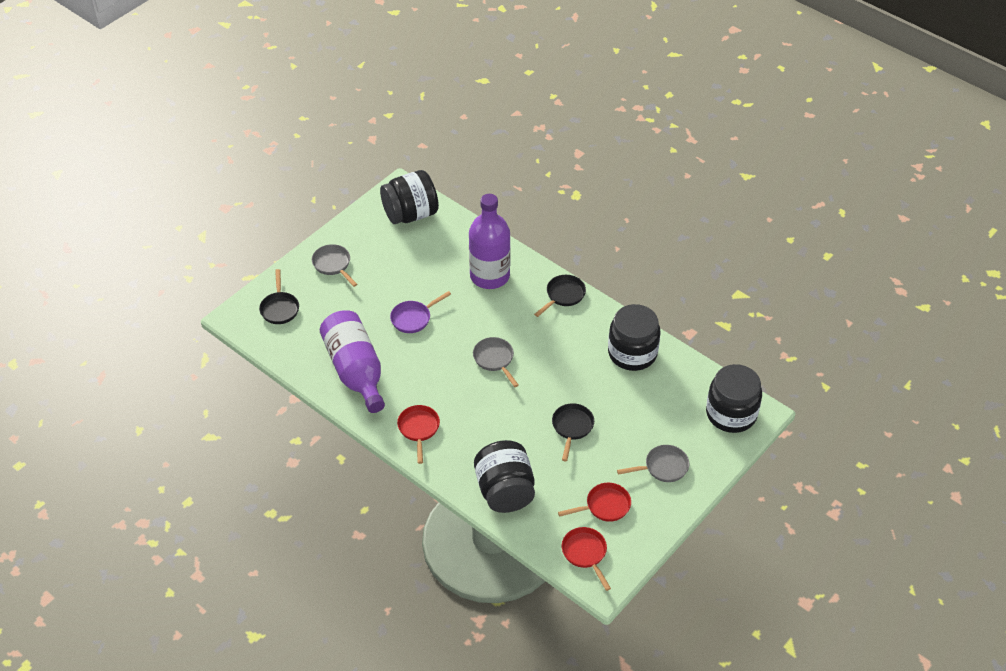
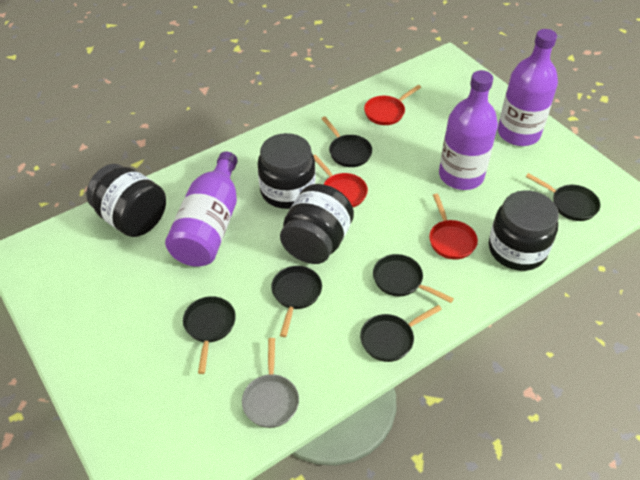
black pan: [259,269,299,324] [534,275,586,317] [552,403,594,461] = 3 -> [183,296,236,374] [271,266,322,337] [321,116,372,167] [360,305,442,362] [373,254,454,303] [526,173,600,221] = 6
grey pan: [312,244,357,287] [473,337,519,387] [617,445,689,482] = 3 -> [242,338,299,428] = 1
purple bottle: [320,310,385,413] [469,194,511,289] = 2 -> [165,151,238,267] [439,70,498,190] [498,29,558,146] = 3
purple pan: [390,291,451,333] = 1 -> none = 0

